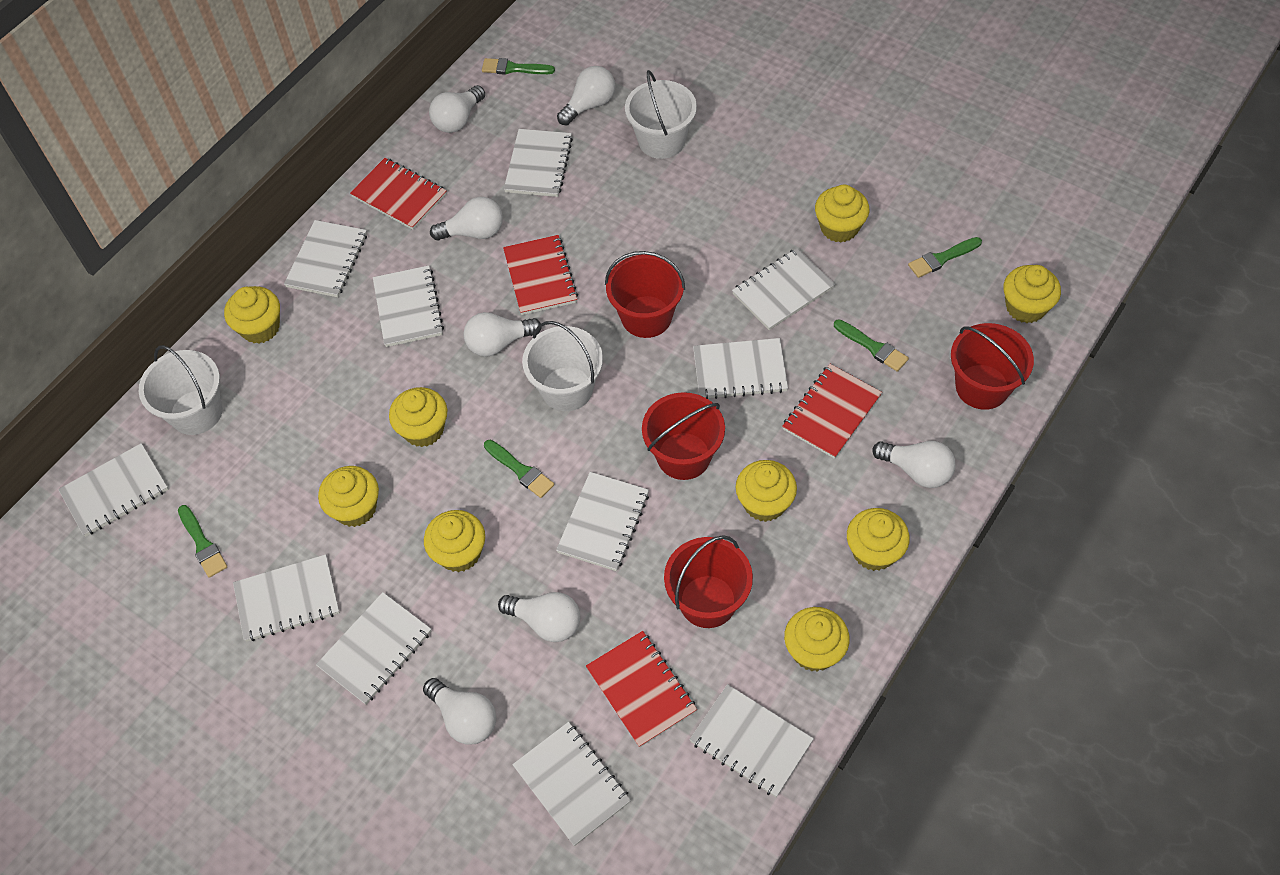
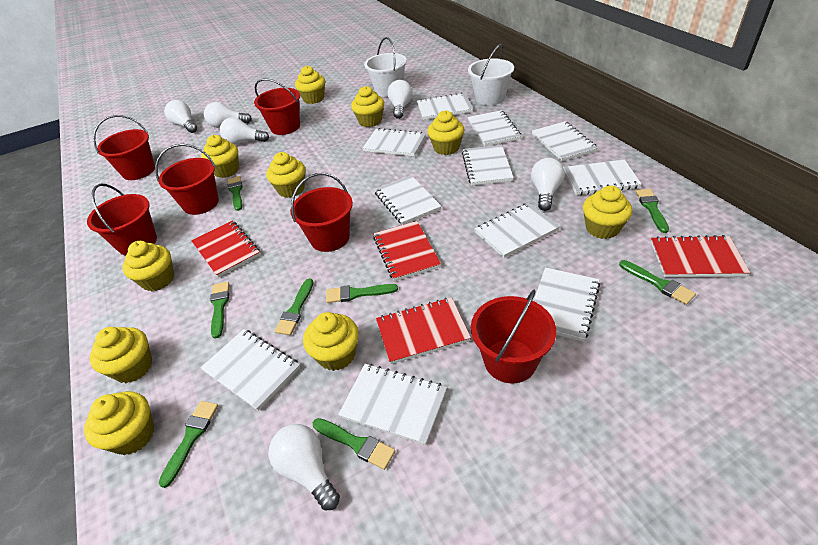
green brush: [178,505,227,578] [482,58,555,75] [484,440,554,498] [834,319,909,372] [908,237,982,278] = 5 -> [159,401,218,488] [210,282,229,338] [228,176,243,211] [275,279,314,335] [313,418,395,470] [326,284,398,303] [619,260,696,305] [636,189,669,233] = 8
red bucket: [605,251,685,338] [642,392,725,480] [664,535,753,628] [951,323,1034,410] = 4 -> [87,184,157,256] [93,115,155,180] [155,144,219,215] [254,78,300,135] [290,173,353,252] [471,290,556,383] = 6
white bucket: [139,345,223,435] [522,321,603,411] [625,70,697,159] = 3 -> [364,37,407,97] [468,44,514,105] = 2
white light bulb: [423,678,496,745] [429,85,485,133] [430,197,503,240] [463,312,541,357] [498,592,580,642] [557,66,615,125] [872,441,956,488] = 7 -> [164,100,197,133] [204,102,252,128] [220,117,269,145] [268,424,340,510] [387,80,412,119] [531,158,565,211] = 6
yellow cupcake: [224,286,280,344] [318,466,379,527] [389,387,447,447] [424,510,485,572] [736,460,797,522] [784,607,850,672] [815,185,869,243] [847,508,910,571] [1003,265,1061,323] = 9 -> [84,391,155,455] [90,327,152,383] [123,241,174,292] [201,135,239,178] [266,152,305,198] [295,66,325,104] [303,312,359,371] [351,86,384,127] [427,110,465,155] [583,186,632,239] = 10

